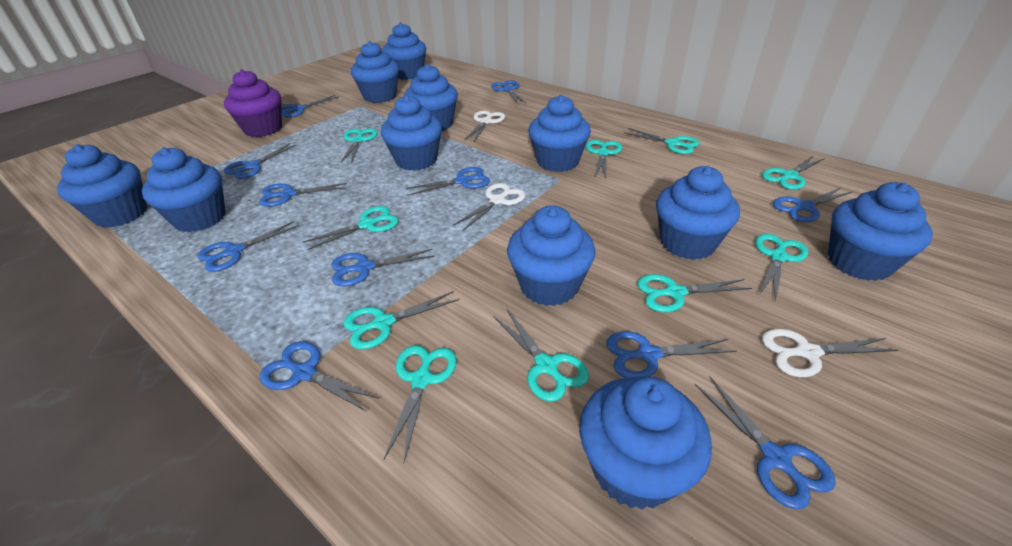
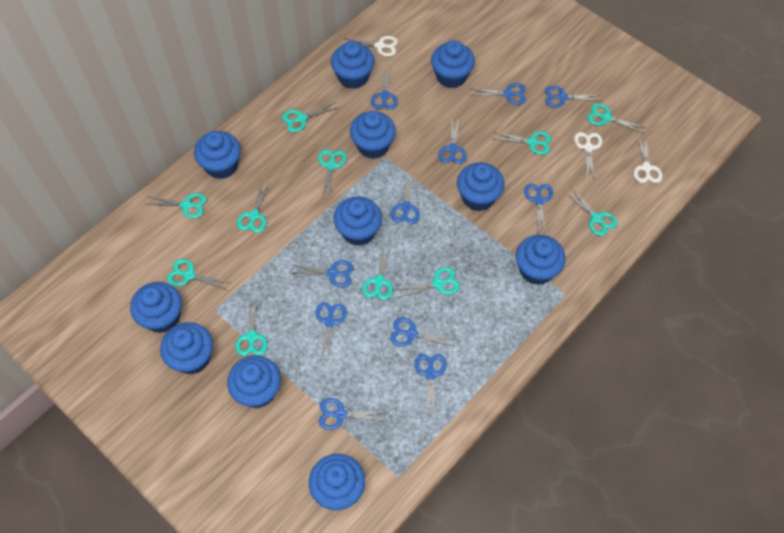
purple cupcake: [224,69,282,137] = 1 -> none = 0
turquoise scissors: [303,206,399,250] [341,129,378,164] [343,291,459,349] [383,345,457,462] [493,309,589,402] [586,140,622,178] [624,128,699,154] [637,274,752,312] [755,234,808,302] [762,155,825,190] = 10 -> [146,193,207,218] [167,259,230,290] [235,296,267,356] [237,181,270,233] [282,102,339,132] [318,149,347,199] [362,244,393,300] [396,267,460,298] [494,131,551,155] [565,187,617,236] [587,103,646,133] = 11

